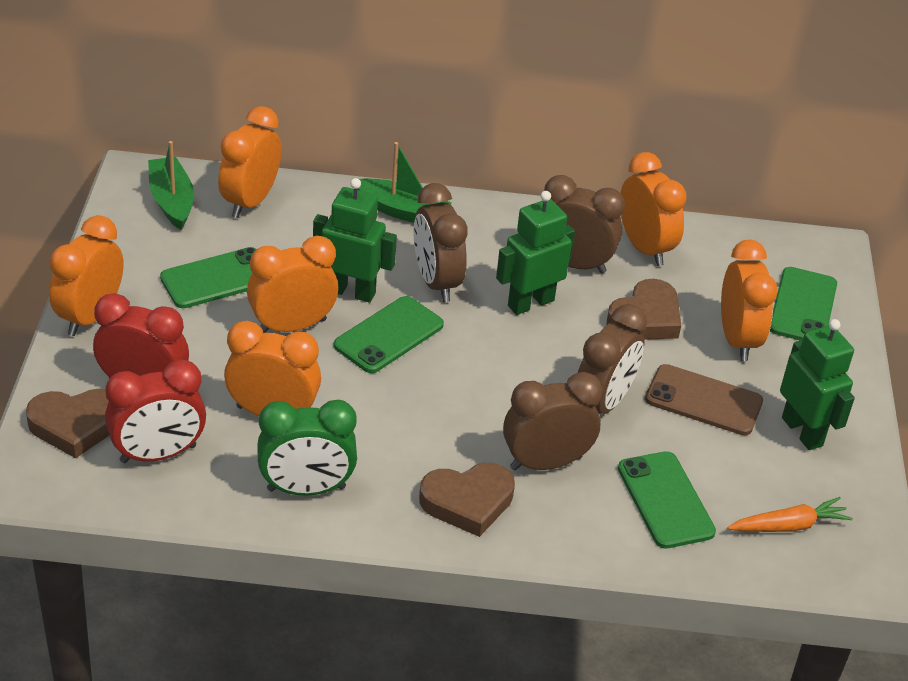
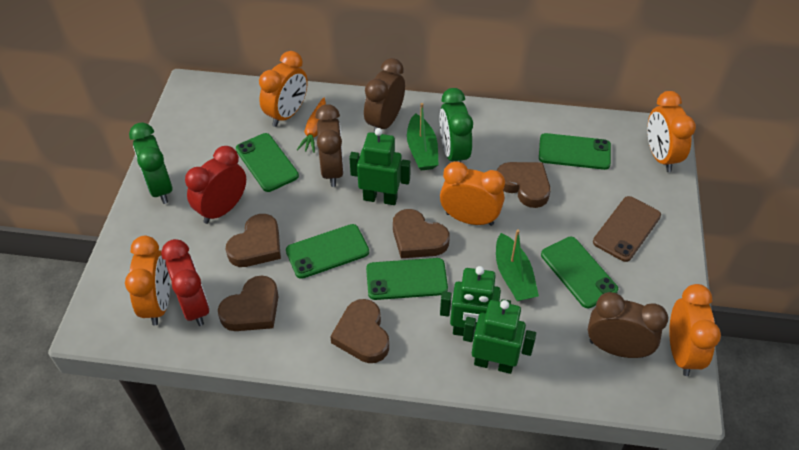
brown clock: [414,183,468,302] [503,372,602,471] [544,175,625,274] [578,304,647,414] = 4 -> [315,104,344,187] [364,58,405,133] [588,292,668,358] = 3
brown heart: [26,389,109,458] [419,463,515,537] [606,279,681,340] = 3 -> [218,275,279,331] [226,214,281,267] [330,299,389,363] [393,209,450,258] [497,162,551,208] = 5
green clock: [257,400,357,496] = 1 -> [129,122,172,204] [439,88,473,162] = 2
green phone: [160,247,257,308] [334,296,444,373] [618,451,716,549] [770,267,837,340] = 4 -> [236,133,299,192] [286,224,369,279] [366,258,448,300] [539,133,611,170] [541,237,618,308] = 5
orange clock: [49,215,123,336] [218,106,281,218] [224,321,321,416] [247,236,338,333] [620,152,687,266] [721,240,778,361] = 6 -> [125,236,170,325] [259,51,308,127] [440,161,505,226] [647,91,696,172] [669,284,721,376] = 5

